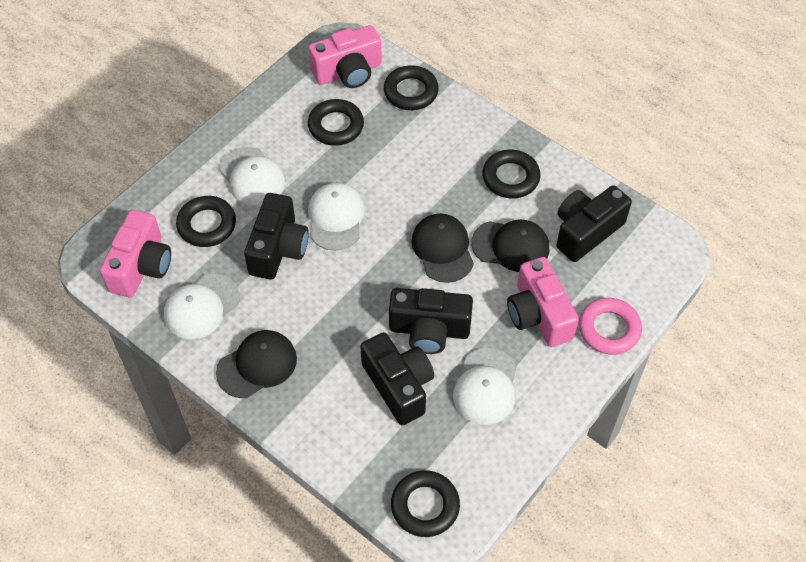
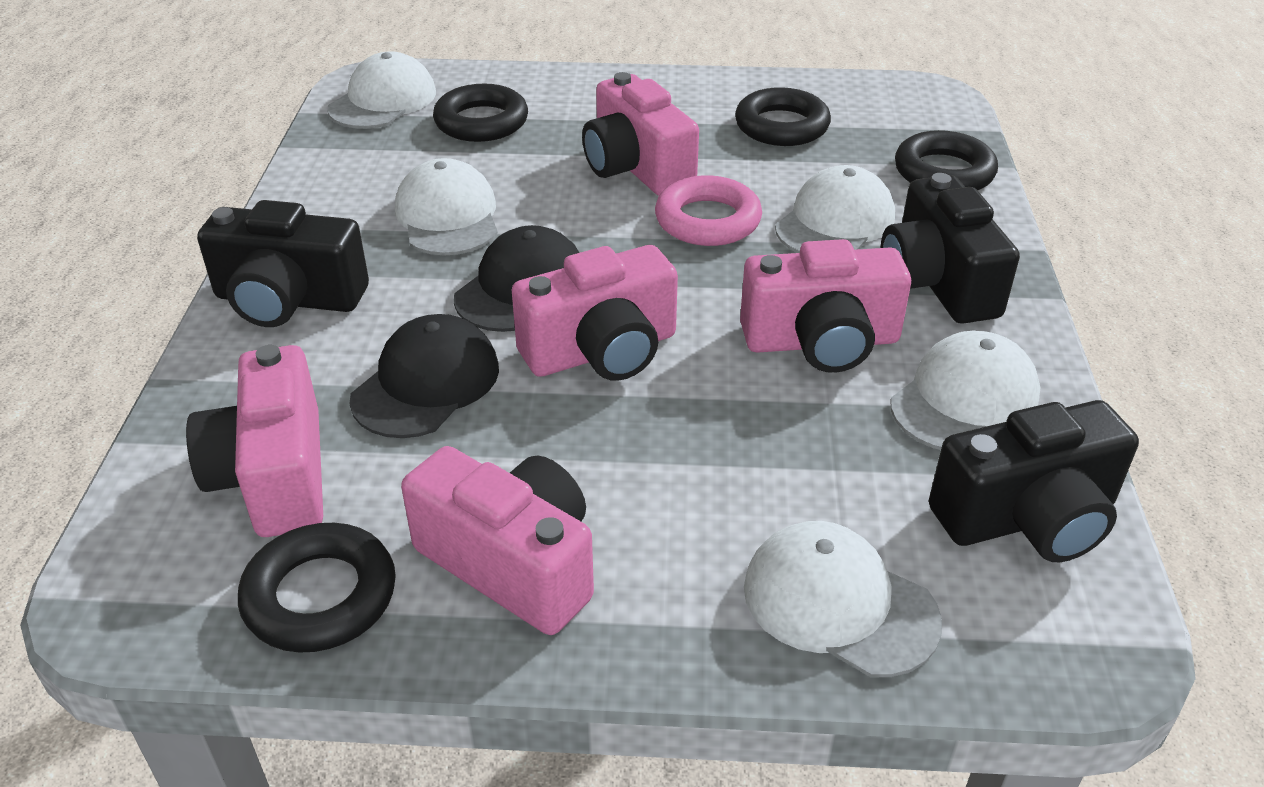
black camera: [244,193,309,280] [360,332,434,425] [389,288,473,354] [557,185,632,262] = 4 -> [197,200,369,327] [881,173,1020,324] [929,400,1139,562] = 3
black cap: [216,330,297,398] [411,214,474,283] [471,220,549,272] = 3 -> [350,314,499,438] [454,225,579,332] = 2
black ring: [176,196,236,247] [308,99,364,146] [384,65,439,110] [391,470,460,537] [482,149,541,199] = 5 -> [238,523,396,653] [433,84,528,142] [735,87,831,146] [895,130,998,190] = 4
pink camera: [100,210,171,297] [308,25,382,88] [507,257,579,347] = 3 -> [186,345,323,537] [401,446,594,635] [512,245,678,381] [582,72,699,196] [740,239,911,373] = 5
white cap: [164,273,240,340] [220,147,285,206] [308,183,365,251] [453,348,516,425] = 4 -> [327,51,436,129] [395,158,498,255] [744,521,942,677] [775,165,895,253] [890,330,1040,450] = 5

